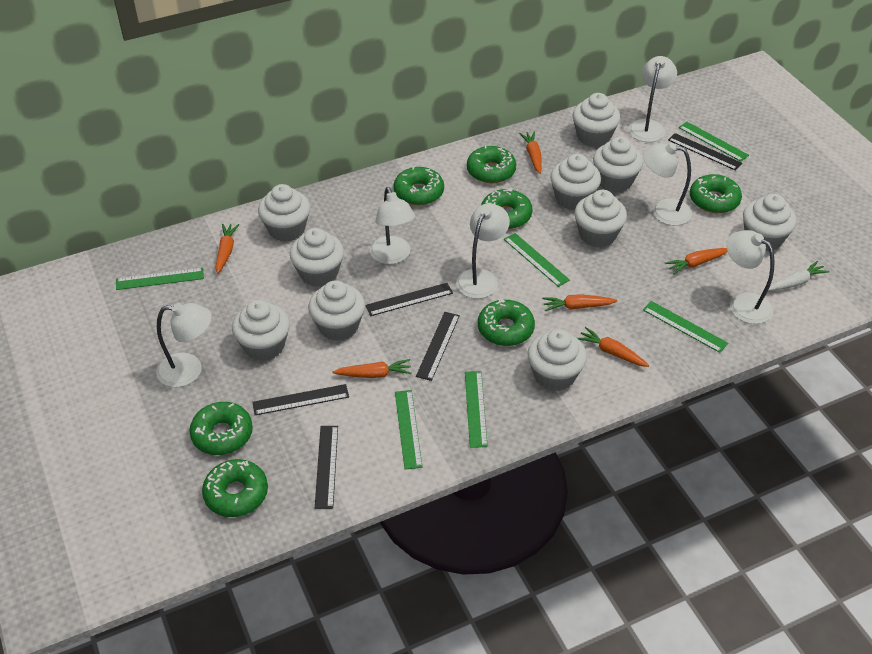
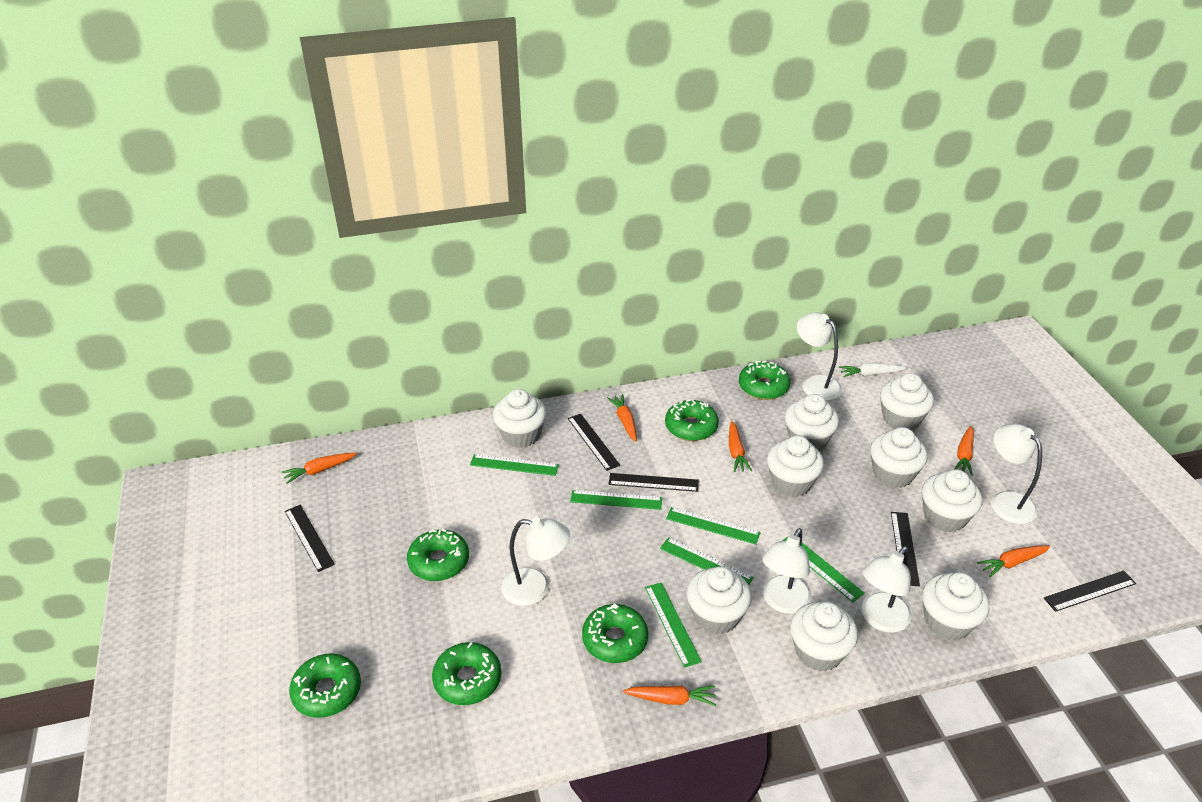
green donut: [190,402,253,455] [202,459,268,517] [394,166,444,205] [467,145,516,183] [478,299,535,346] [481,188,533,229] [690,174,742,213] = 7 -> [289,653,361,718] [407,529,469,581] [432,642,501,705] [582,603,648,663] [665,399,719,441] [739,361,790,400] = 6
white cupcake: [232,300,290,361] [258,184,310,242] [290,228,344,287] [308,280,365,341] [528,329,587,391] [550,154,601,210] [573,93,620,147] [575,190,627,247] [593,137,643,193] [743,194,797,252] = 10 -> [493,389,547,448] [687,566,752,635] [767,435,824,497] [785,394,839,451] [790,602,858,671] [870,427,928,488] [880,373,934,430] [922,469,982,533] [922,572,989,641] = 9
white lamp: [156,303,212,387] [370,187,415,264] [456,203,510,299] [629,56,677,142] [643,143,692,226] [726,230,774,324] = 6 -> [501,517,570,606] [762,528,812,614] [797,313,842,401] [861,546,912,633] [991,424,1042,524] = 5

